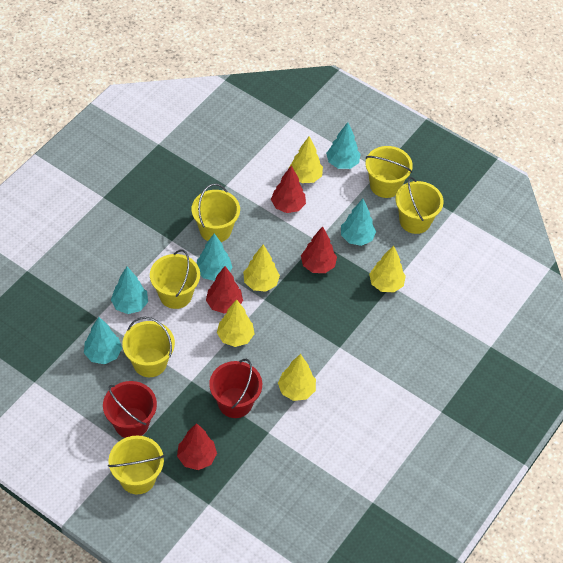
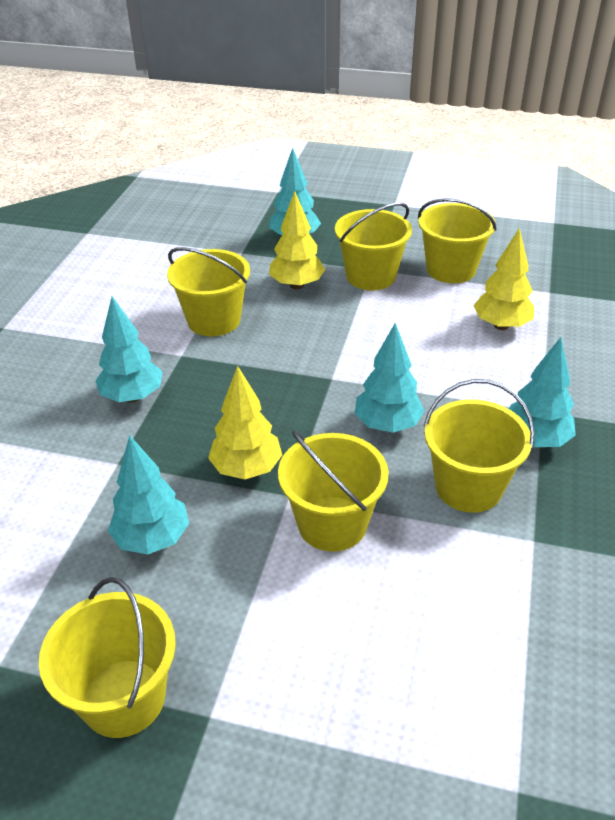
red bucket: [103,381,157,438] [209,359,262,418] = 2 -> none = 0
red tree: [177,423,217,470] [206,266,243,314] [271,165,306,213] [301,226,337,273] = 4 -> none = 0
yellow tree: [217,299,255,347] [243,244,280,292] [278,354,316,401] [288,136,323,183] [369,246,406,293] = 5 -> [208,366,282,479] [269,191,325,289] [473,227,534,330] = 3

